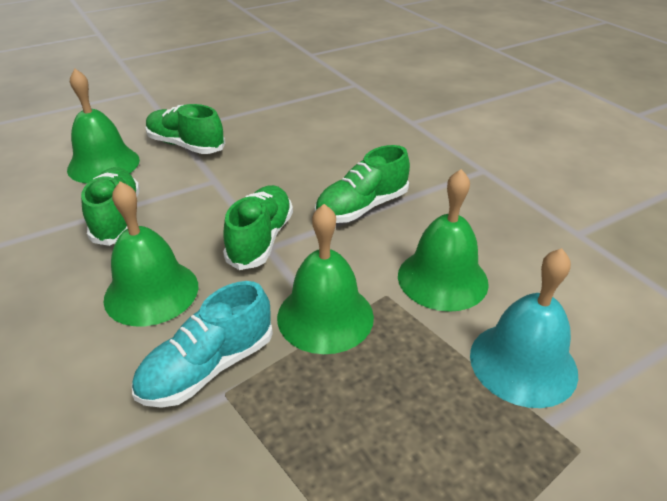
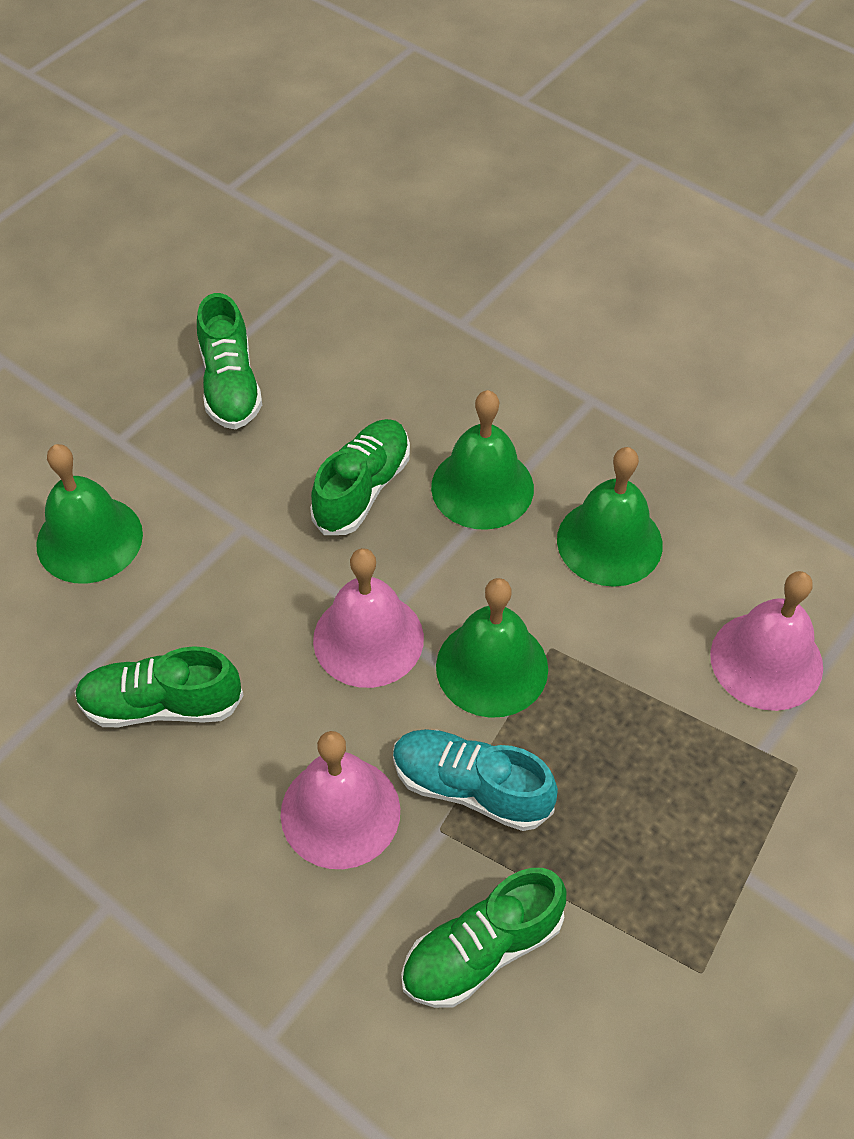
pink bell: none = 0 -> [280,731,400,869] [313,548,424,688] [710,571,823,711] = 3
turquoise bell: [470,248,578,408] = 1 -> none = 0

